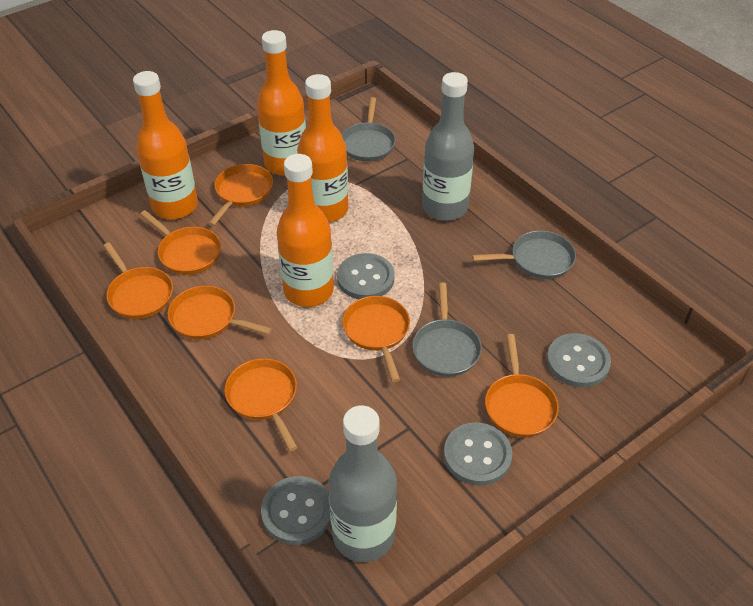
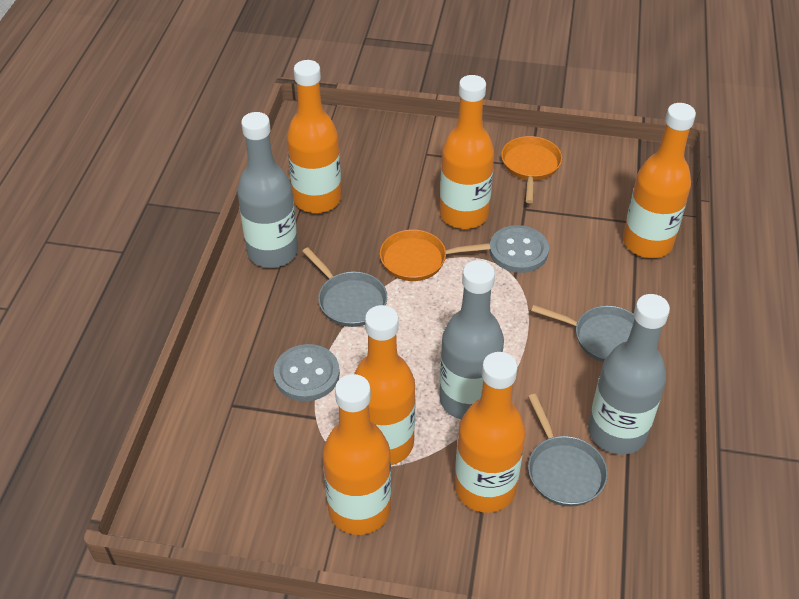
grey bottle: [328,405,397,562] [422,72,474,221] = 2 -> [237,112,298,268] [439,260,504,419] [588,294,670,455] = 3
grey button: [261,476,331,545] [337,253,395,299] [444,422,512,485] [547,333,611,387] = 4 -> [274,344,340,401] [489,225,549,273] = 2
orange bottle: [133,71,198,219] [257,30,306,176] [277,154,334,307] [297,74,348,223] = 4 -> [287,60,342,213] [323,374,391,535] [354,305,416,465] [440,75,494,229] [455,352,526,513] [623,103,696,258] = 6
orange pan: [103,242,173,319] [140,210,221,275] [168,286,272,339] [208,164,273,226] [224,358,298,451] [342,296,410,382] [485,334,559,437] = 7 -> [380,229,490,281] [501,136,562,203] = 2

